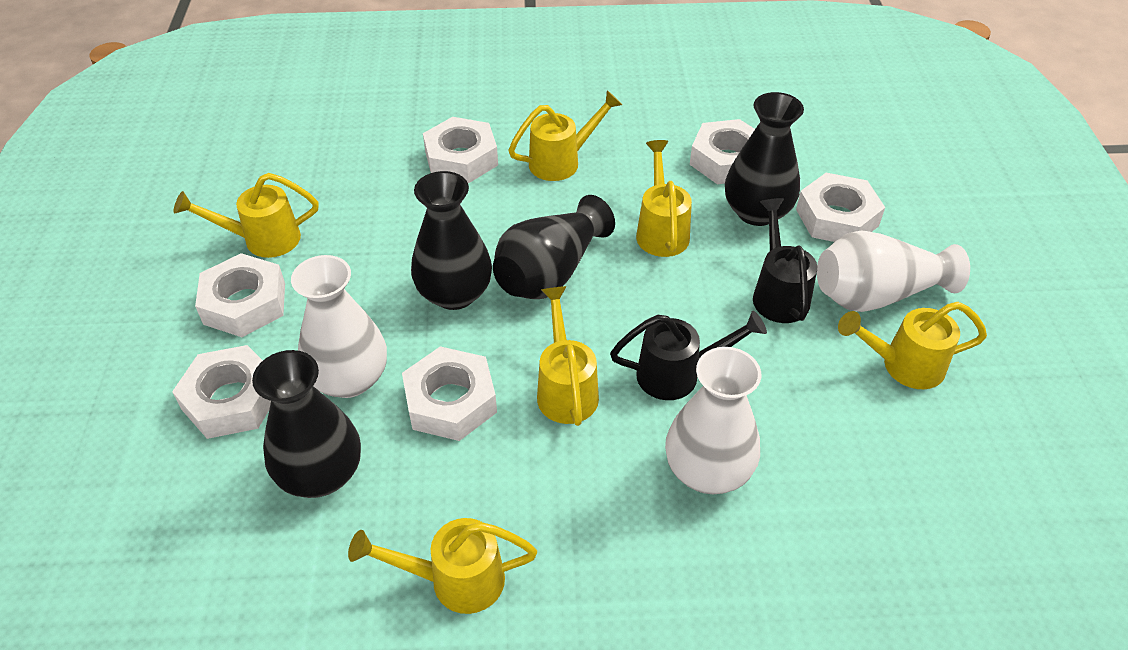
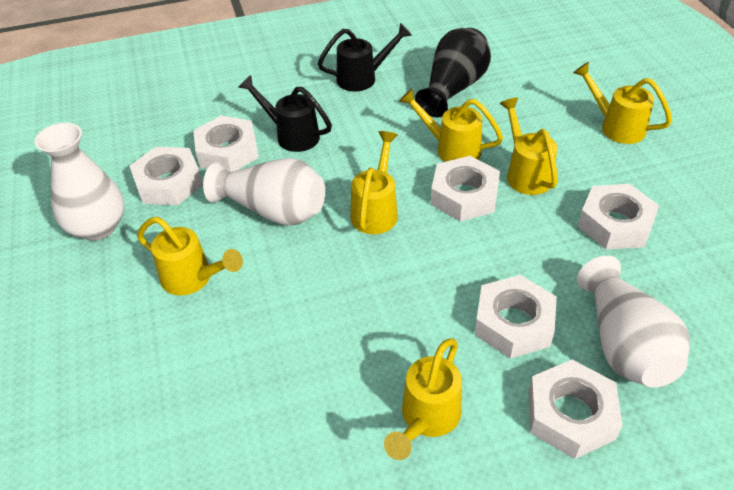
black vase: [252,350,361,498] [411,171,492,310] [493,195,615,299] [725,92,804,226] = 4 -> [415,28,491,117] = 1

